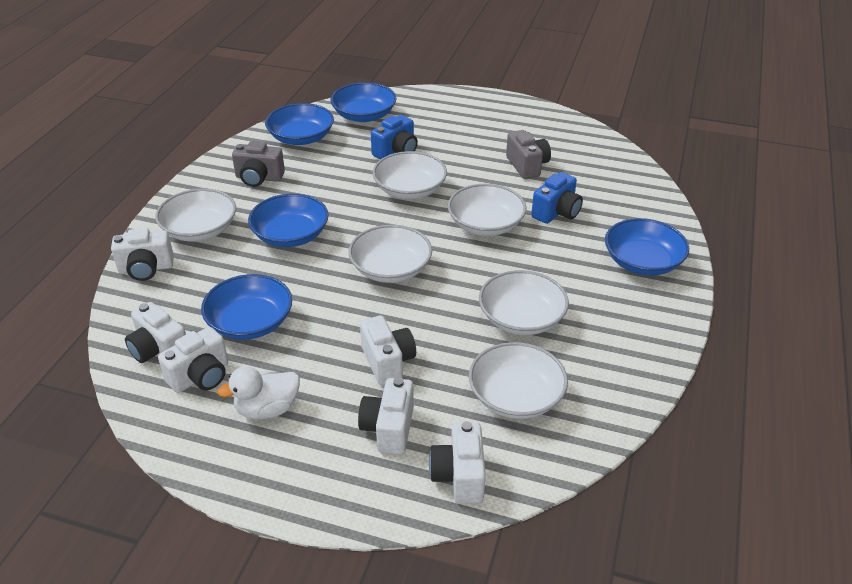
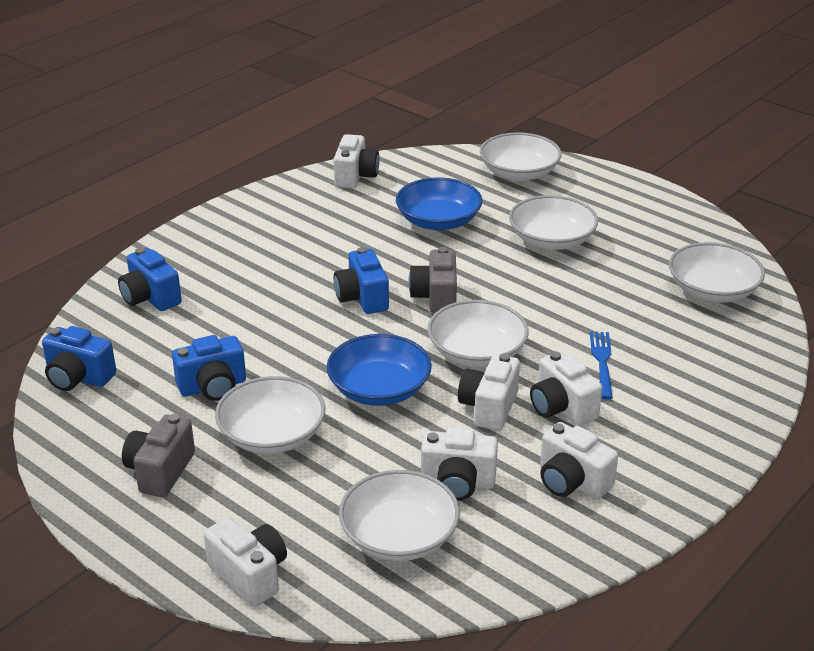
blue bowl: [201,274,292,340] [248,194,329,247] [265,103,334,145] [330,82,397,122] [605,218,689,276] = 5 -> [326,334,432,406] [396,177,483,230] = 2
blue camera: [371,115,418,159] [531,172,583,224] = 2 -> [42,326,116,391] [118,248,182,311] [172,335,246,401] [334,247,389,314] = 4
blue fork: none = 0 -> [590,332,613,399] = 1
white duck: [217,366,300,420] = 1 -> none = 0

